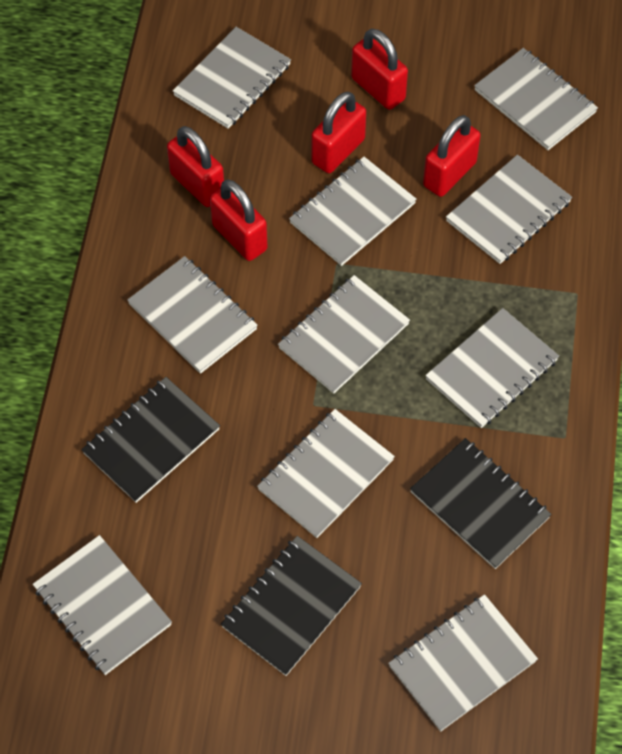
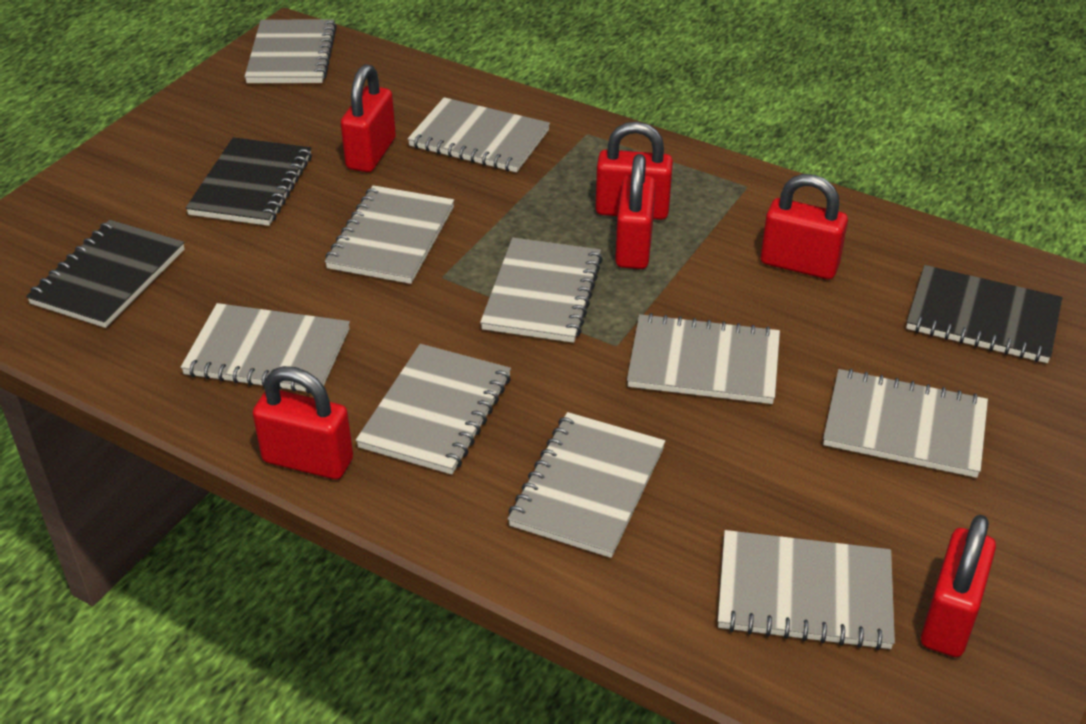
red padlock: [167,126,224,207] [210,180,268,261] [311,92,366,173] [351,29,408,110] [423,115,481,197] = 5 -> [253,366,353,479] [341,64,396,172] [596,122,673,220] [615,154,656,269] [761,174,848,279] [921,515,996,657] = 6

